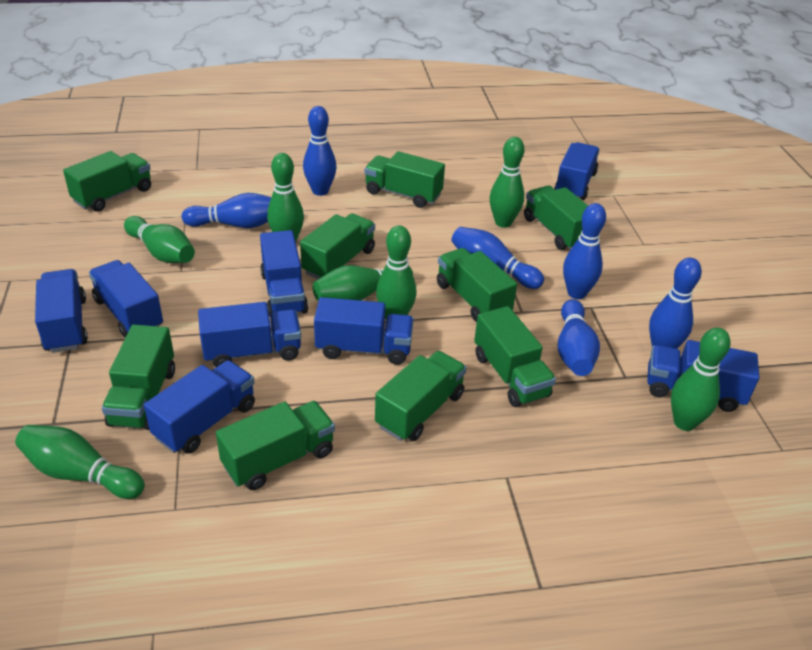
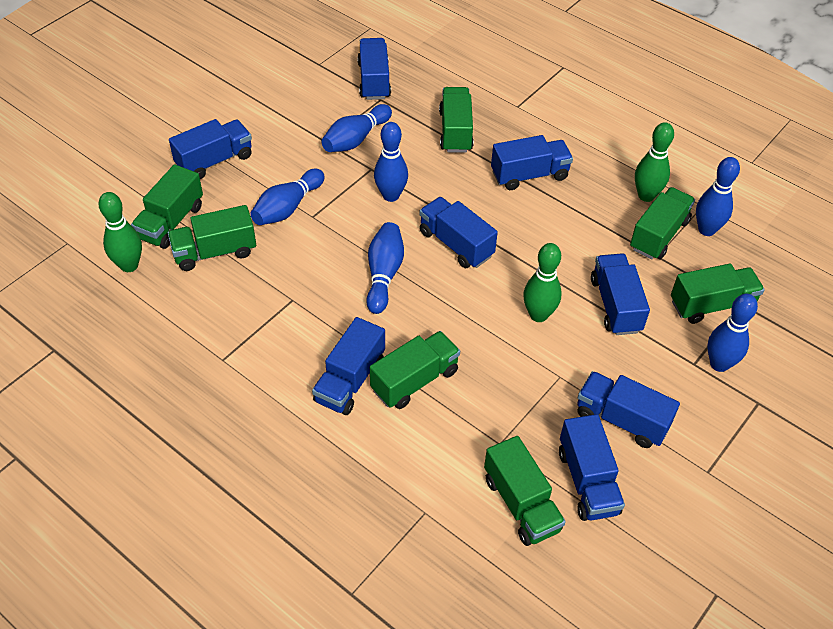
green bowling pin: [15,425,145,499] [124,216,195,263] [267,153,304,242] [313,265,413,300] [376,226,417,319] [490,137,525,228] [671,328,731,431] = 7 -> [98,192,142,272] [523,243,562,322] [635,122,674,202] = 3
green truck: [63,151,151,212] [102,324,175,430] [216,401,335,490] [300,213,375,279] [365,151,445,208] [375,351,467,441] [437,248,517,322] [474,306,556,407] [524,186,588,250] = 9 -> [131,164,203,249] [168,205,256,271] [370,331,460,409] [439,87,474,153] [484,436,566,546] [630,187,695,259] [671,264,765,324] = 7

